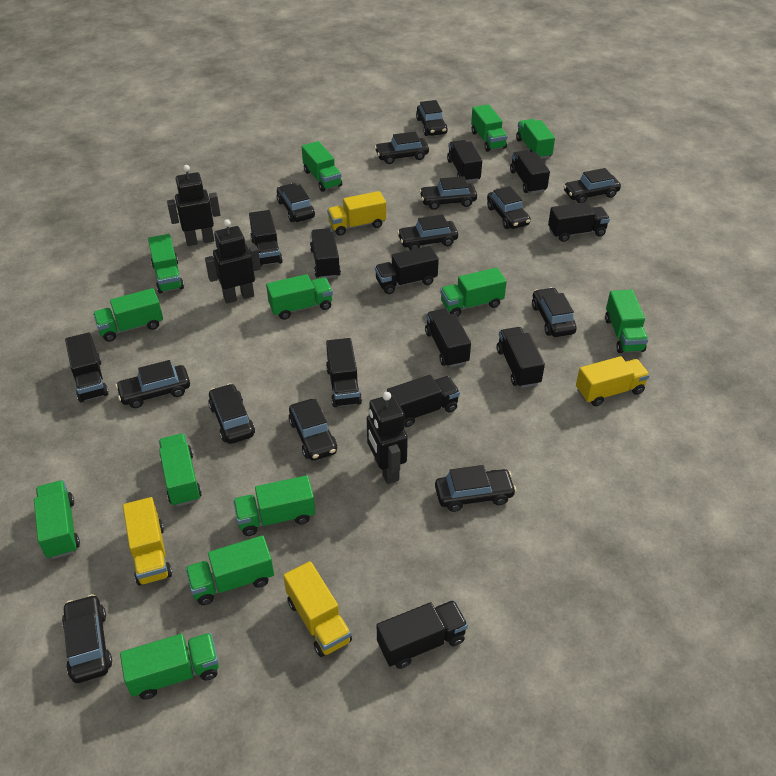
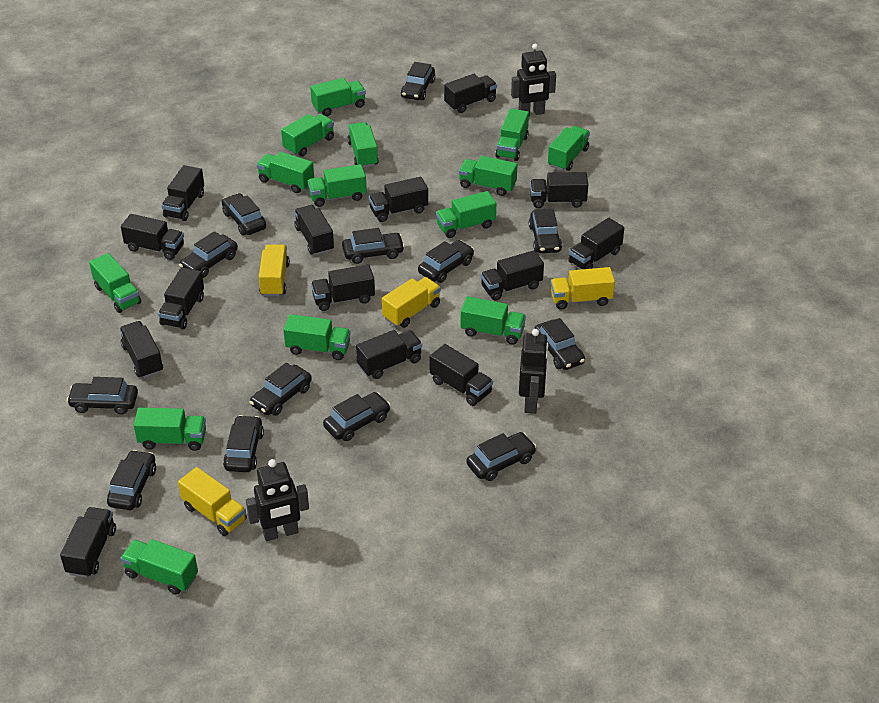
black truck: [65,332,109,402] [249,210,283,266] [310,228,341,278] [326,338,362,407] [375,246,439,294] [377,600,468,669] [387,375,460,427] [425,308,471,367] [447,140,482,182] [497,327,545,388] [510,150,550,194] [548,202,610,242] = 12 -> [60,507,116,578] [119,321,163,378] [121,214,184,260] [158,267,204,329] [162,165,204,221] [294,205,334,255] [311,264,375,311] [356,330,422,379] [369,177,428,222] [430,344,493,406] [444,74,497,113] [481,250,544,301] [530,172,588,208] [568,218,624,269] = 14
green truck: [34,480,80,559] [93,288,163,342] [120,633,219,700] [148,234,184,294] [159,434,202,507] [185,535,274,605] [233,475,315,536] [266,274,333,320] [302,141,342,192] [440,268,507,317] [471,104,508,152] [516,119,555,159] [605,290,648,353] = 13 -> [89,253,141,313] [120,539,198,595] [134,407,206,451] [257,152,314,193] [281,114,334,157] [284,314,351,360] [308,164,367,207] [310,78,366,116] [347,122,379,168] [436,191,496,238] [459,156,518,196] [460,296,526,345] [495,109,529,161] [548,126,590,171] = 14

